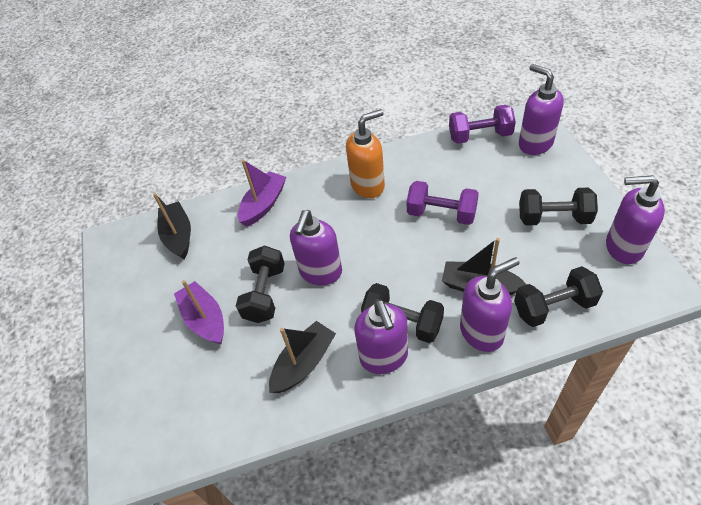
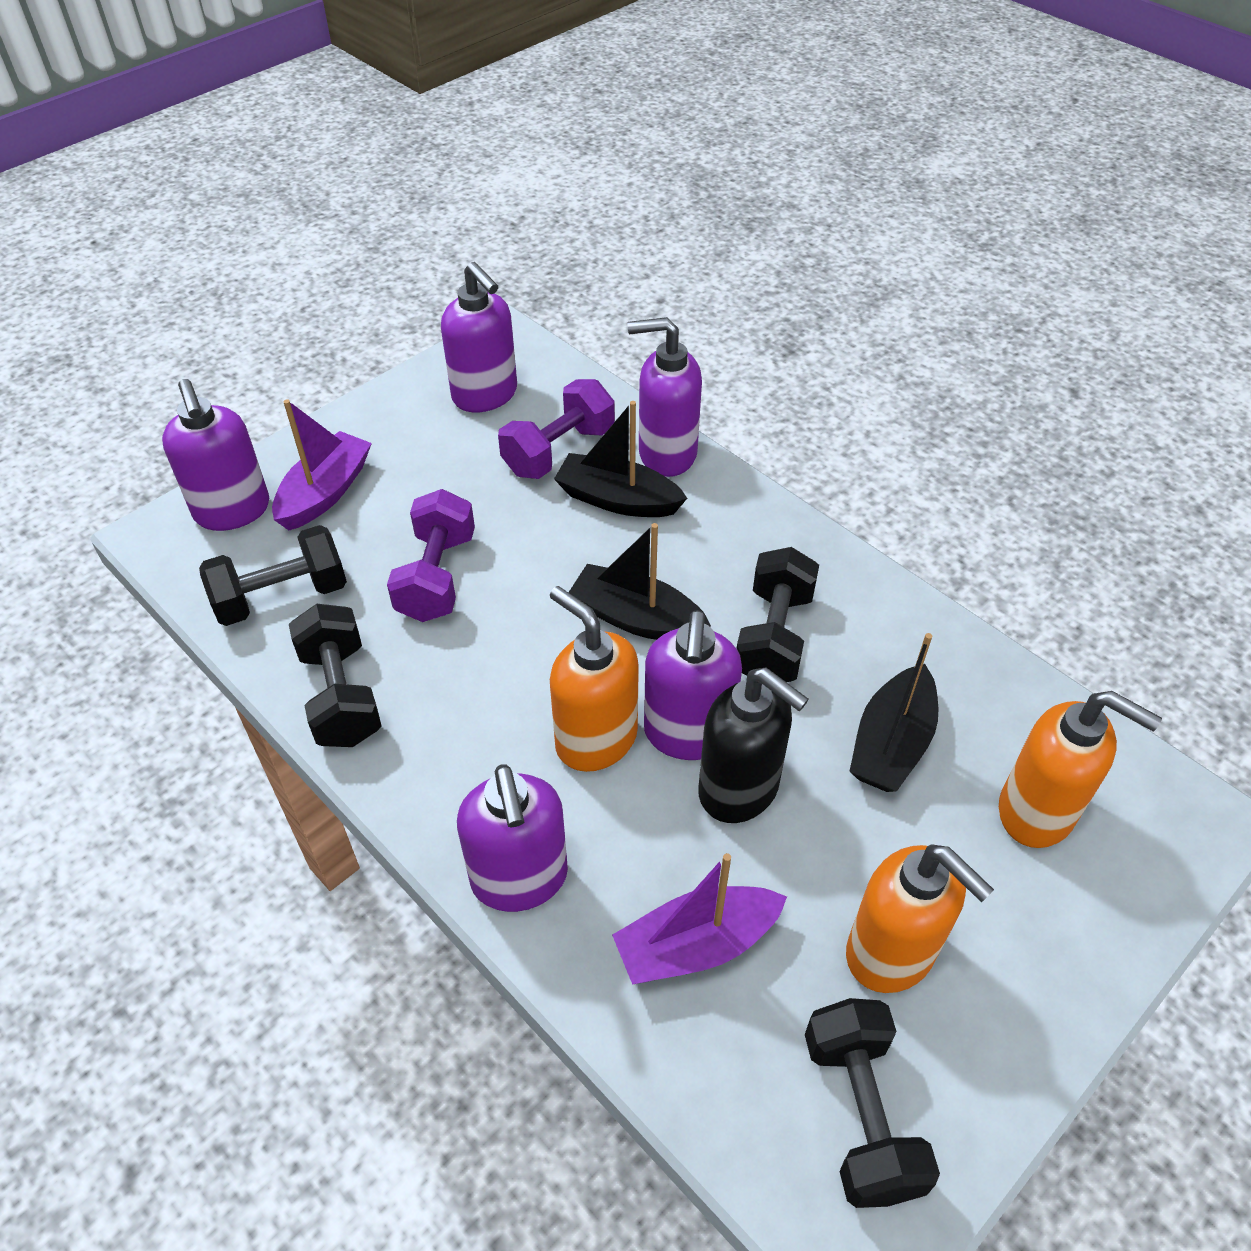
black soap dispenser: none = 0 -> [698,668,809,823] = 1
orange soap dispenser: [346,109,385,198] = 1 -> [550,586,639,772] [846,844,994,993] [999,691,1162,848] = 3

